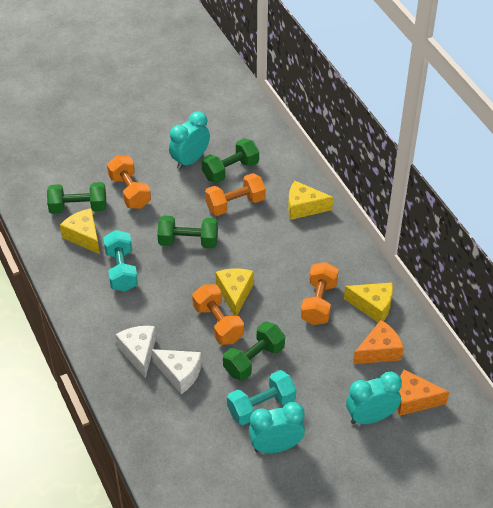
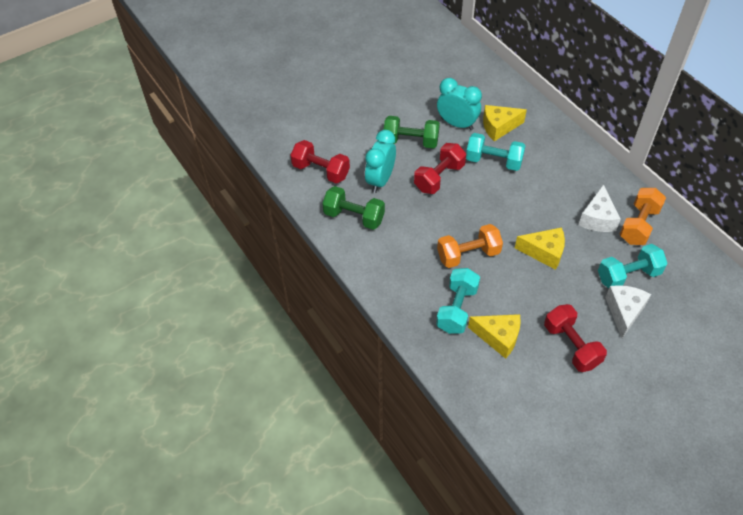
green dumbbell: [47,182,106,214] [157,215,218,248] [202,138,259,183] [223,322,285,381] = 4 -> [322,186,385,230] [384,116,440,149] = 2
orange cheese: [353,320,404,364] [397,369,449,416] = 2 -> none = 0
orange dumbbell: [107,155,151,209] [192,284,244,345] [205,173,266,216] [301,262,339,325] = 4 -> [437,224,503,268] [620,188,666,245] = 2
red dumbbell: none = 0 -> [290,140,350,183] [414,143,466,194] [544,304,607,372] = 3
turquoise clock: [169,111,210,170] [249,402,305,453] [346,371,402,424] = 3 -> [365,130,396,193] [437,78,482,130] = 2
turquoise dumbbell: [103,230,138,291] [227,370,296,425] = 2 -> [436,268,480,334] [466,133,526,171] [598,244,668,288] = 3
yellow cheese: [60,208,100,254] [215,268,254,316] [288,181,333,220] [344,282,393,323] = 4 -> [468,314,521,359] [483,105,527,141] [515,227,565,270] = 3

